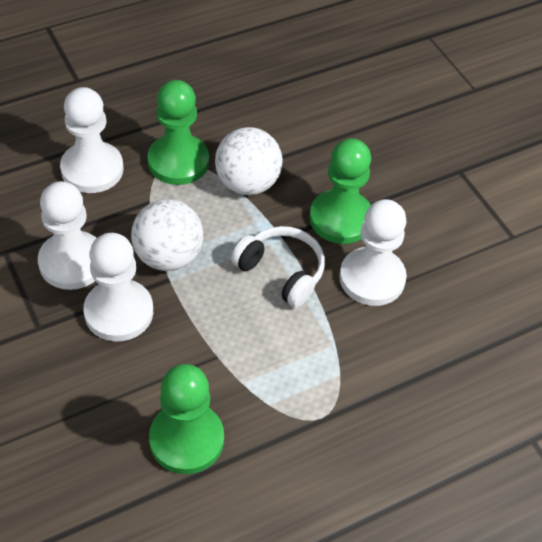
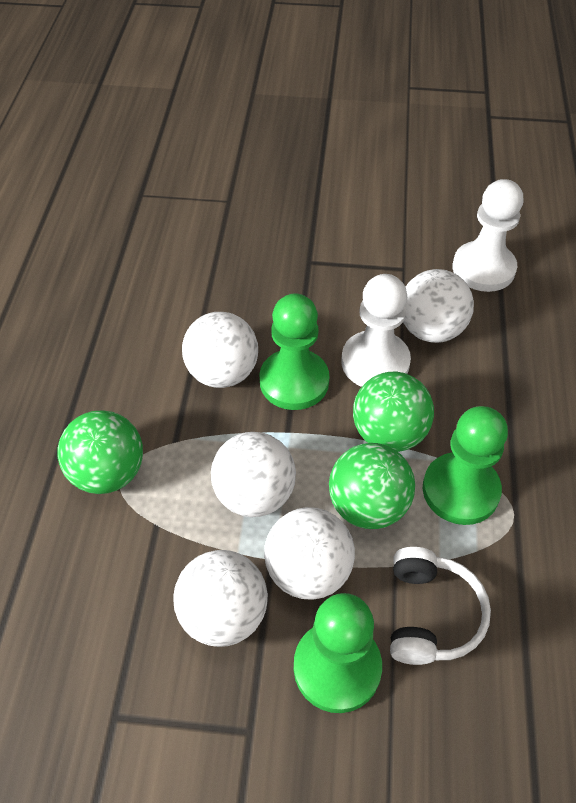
green ball: none = 0 -> [57,410,143,494] [329,443,415,529] [353,372,434,452] = 3
white ball: [131,199,203,271] [215,127,283,195] = 2 -> [173,550,268,647] [182,312,258,388] [211,432,296,517] [264,507,355,600] [403,269,474,343] = 5
white pawn: [38,181,96,290] [60,87,123,193] [84,233,153,341] [339,199,407,306] = 4 -> [341,274,411,387] [453,179,524,292] = 2

